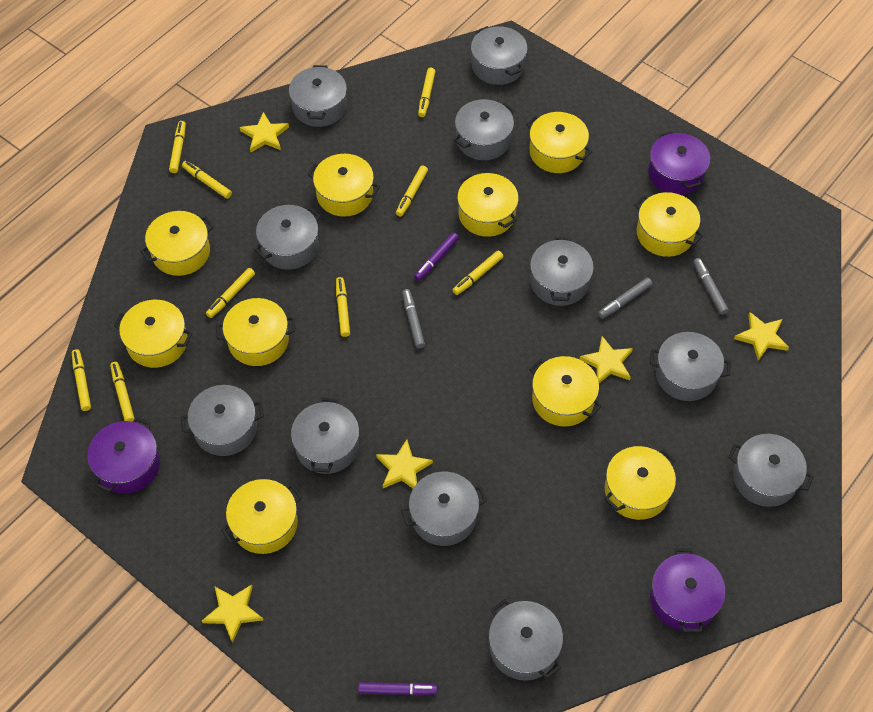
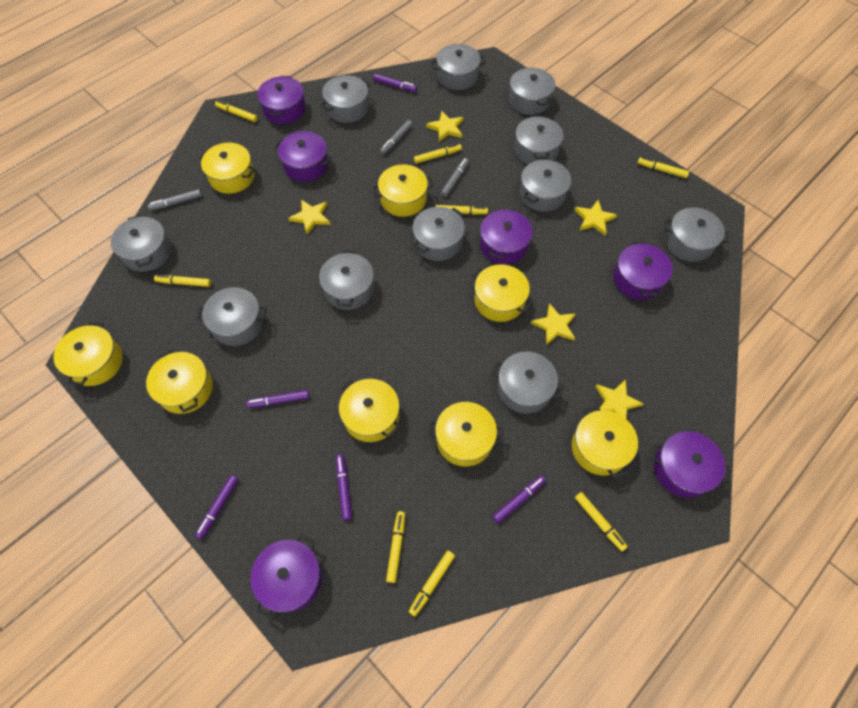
purple marker: [358,682,437,696] [414,232,459,281] = 2 -> [195,475,239,539] [246,390,309,408] [336,455,352,521] [373,74,417,92] [492,475,546,523] = 5
purple pot: [88,417,160,494] [648,131,710,195] [650,548,725,632] = 3 -> [250,534,322,619] [257,76,306,124] [275,131,331,182] [480,208,533,264] [613,241,673,300] [652,431,731,498] = 6
yellow marker: [72,349,91,411] [110,362,135,421] [169,121,186,173] [182,161,232,199] [206,268,255,318] [336,277,350,337] [396,165,428,217] [418,68,436,117] [453,251,503,295] = 9 -> [154,275,211,287] [215,100,258,122] [386,511,405,583] [409,551,455,616] [414,144,462,164] [436,205,488,215] [575,492,628,551] [637,157,689,178] = 8
yellow pot: [114,300,192,368] [140,211,214,276] [216,298,295,366] [221,479,302,554] [307,154,380,217] [457,173,519,237] [526,112,592,173] [529,356,602,427] [605,446,676,520] [634,192,703,257] = 10 -> [53,322,123,386] [146,349,213,414] [199,143,255,194] [339,379,400,442] [372,164,434,217] [428,402,503,467] [471,264,533,322] [572,405,638,478] = 8

